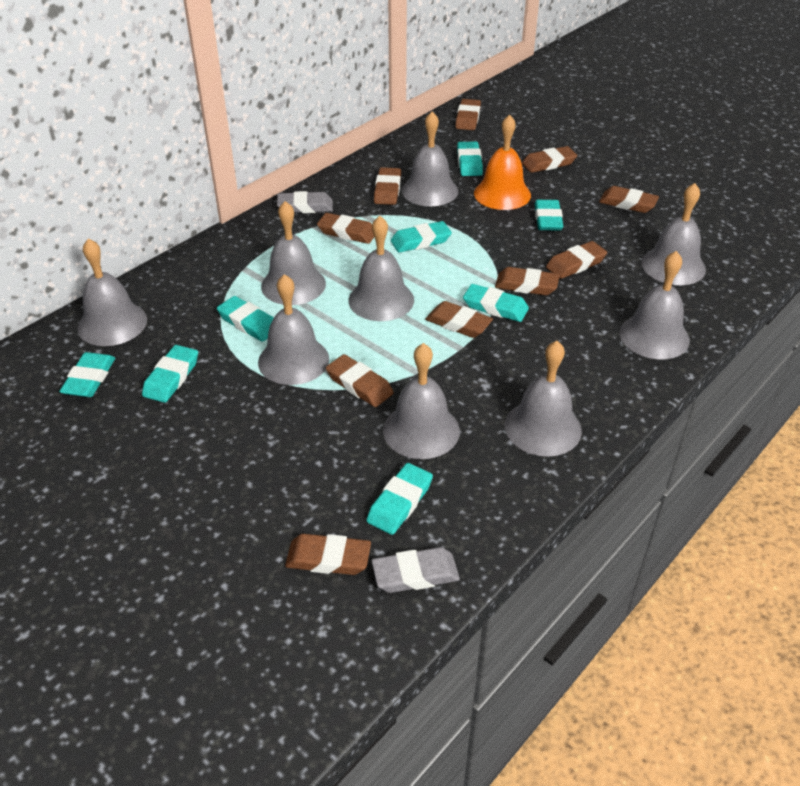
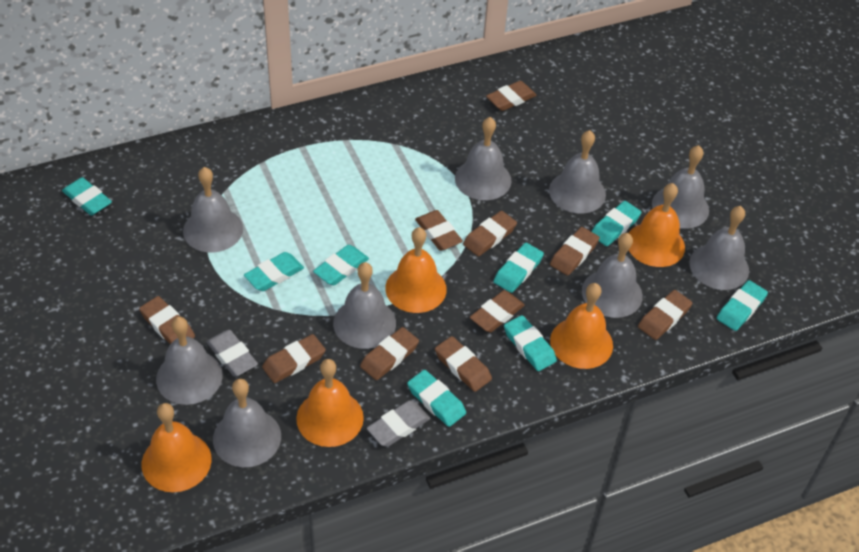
orange bell: [474,115,531,210] = 1 -> [142,403,212,492] [296,359,364,447] [385,227,447,313] [550,283,613,369] [629,183,685,267] = 5

